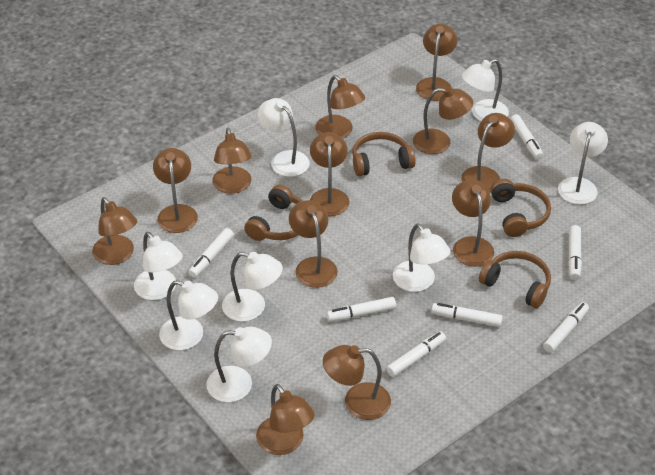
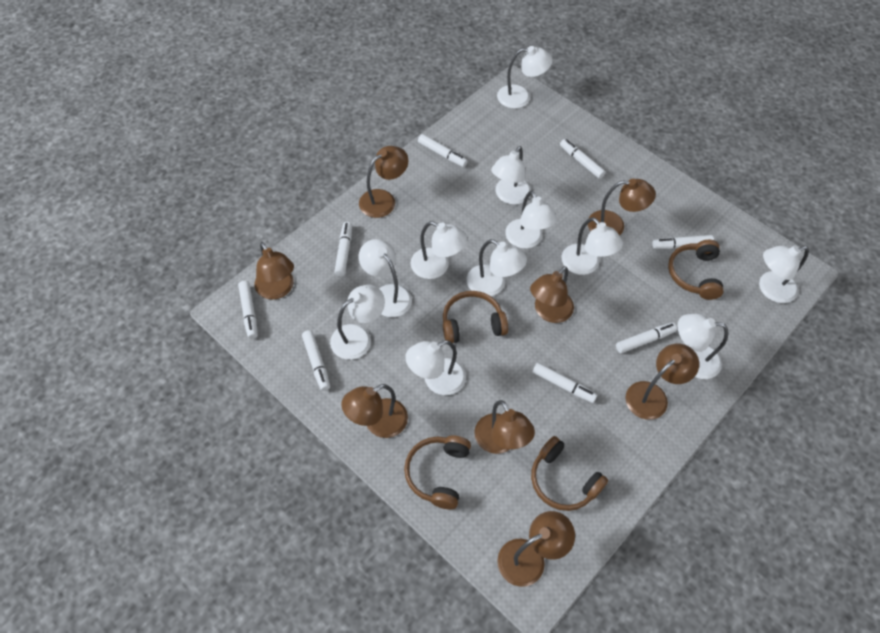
brown lamp: [92,197,137,265] [153,148,198,233] [212,128,252,194] [256,384,315,455] [289,200,338,288] [310,132,349,216] [315,75,365,138] [323,345,391,420] [413,86,473,154] [416,24,457,101] [452,180,494,267] [461,113,515,192] = 12 -> [255,242,294,300] [342,384,408,438] [359,146,408,218] [474,400,535,454] [497,511,575,587] [530,266,574,323] [588,179,656,236] [625,344,699,420] = 8
white lamp: [134,232,183,300] [159,280,218,350] [206,326,272,403] [222,252,283,322] [258,98,310,177] [393,223,450,292] [461,59,509,121] [558,122,608,205] = 8 -> [330,285,385,360] [359,239,412,317] [405,340,466,395] [411,221,467,279] [467,239,527,296] [491,146,531,205] [497,46,553,109] [505,191,557,249] [562,217,623,275] [677,314,728,379] [759,246,809,303] = 11
white marker: [188,228,234,278] [327,297,396,322] [386,331,446,377] [432,303,503,327] [510,114,543,160] [543,302,589,353] [568,225,582,280] = 7 -> [238,281,258,339] [302,330,330,391] [334,222,352,276] [418,134,468,167] [533,363,597,403] [560,139,606,179] [616,323,677,353] [652,235,714,249] = 8

